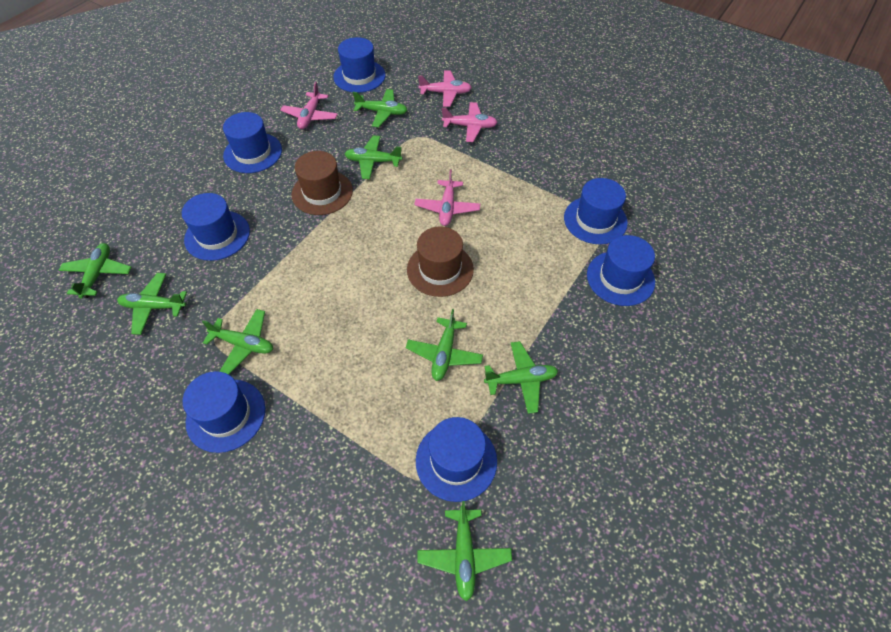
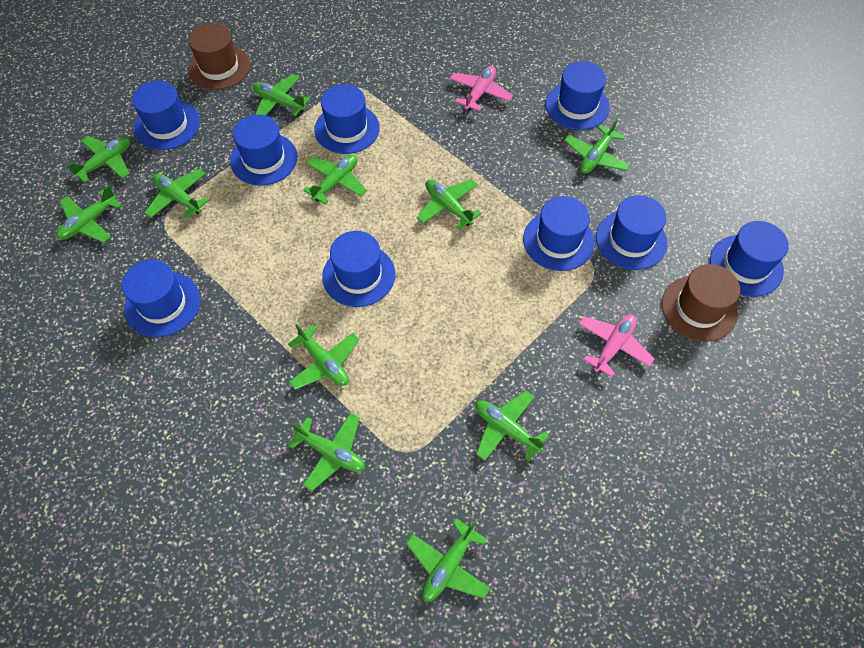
blue hat: [182,193,250,261] [183,371,265,453] [223,112,282,173] [333,37,385,93] [416,417,497,502] [564,178,628,244] [587,235,655,306] = 7 -> [122,260,200,337] [132,81,200,150] [230,114,297,186] [314,84,380,154] [322,231,395,307] [523,196,595,271] [545,61,610,130] [596,195,667,270] [710,221,789,297] = 9
green plane: [59,243,131,298] [117,273,187,335] [202,309,273,374] [345,135,402,179] [353,89,407,127] [406,309,483,381] [417,501,512,601] [484,341,558,414] = 8 -> [56,185,122,243] [67,136,131,183] [145,169,209,219] [253,74,311,116] [288,324,359,390] [288,413,365,491] [303,155,367,204] [406,518,490,602] [417,179,481,229] [475,391,549,461] [564,118,631,174] = 11
pink plane: [280,82,338,129] [414,169,480,226] [418,70,472,107] [442,102,498,142] = 4 -> [450,66,513,111] [579,314,655,377] = 2

